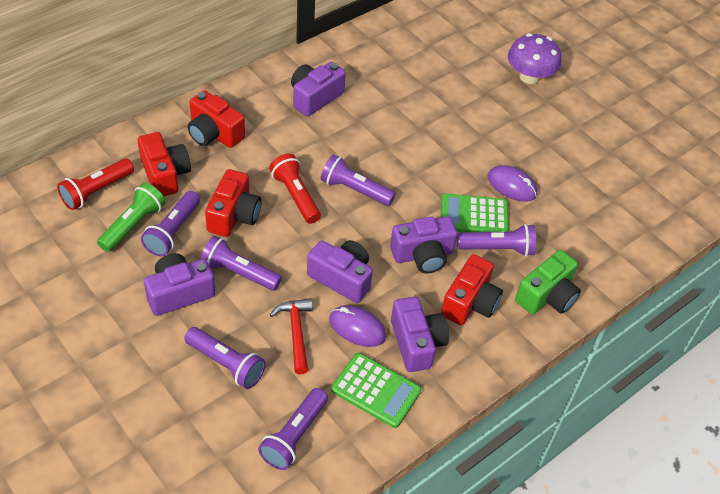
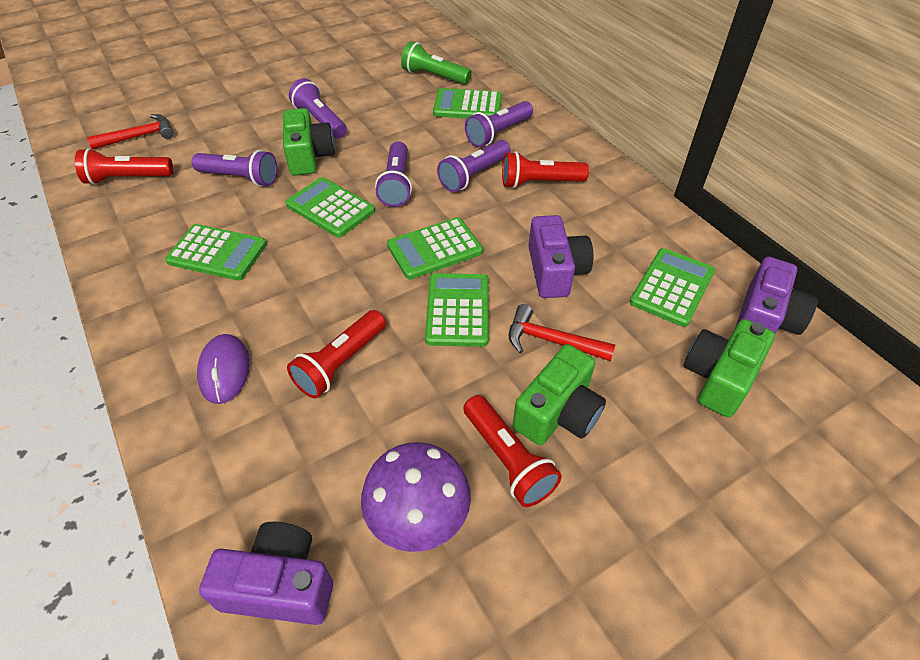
green calculator: [331,353,421,428] [441,193,509,232] = 2 -> [165,224,267,281] [285,177,375,238] [387,217,483,279] [425,273,489,347] [433,88,502,118] [630,248,715,327] = 6
green camera: [515,250,581,314] = 1 -> [283,108,335,176] [513,344,606,445] [684,319,775,417] = 3
purple camera: [144,253,215,316] [291,62,346,117] [307,240,373,303] [390,216,457,274] [391,297,449,372] = 5 -> [199,522,333,625] [528,215,593,298] [736,257,818,335] = 3
purple flashlight: [141,191,200,257] [184,327,266,389] [200,236,282,291] [258,388,328,470] [320,154,396,206] [457,224,536,257] = 6 -> [192,150,278,187] [289,79,347,138] [375,141,412,207] [437,140,510,192] [465,101,533,147] = 5
purple mouse: [329,305,386,347] [488,165,537,202] = 2 -> [197,334,250,404] = 1
red camera: [138,132,191,196] [188,90,245,148] [205,169,262,237] [441,254,503,325] = 4 -> none = 0
red flashlight: [57,158,134,210] [269,153,321,224] = 2 -> [75,148,173,185] [287,310,386,398] [463,395,562,507] [502,151,589,188] = 4
red hammer: [270,298,313,374] = 1 -> [87,114,174,149] [509,304,615,361] = 2

